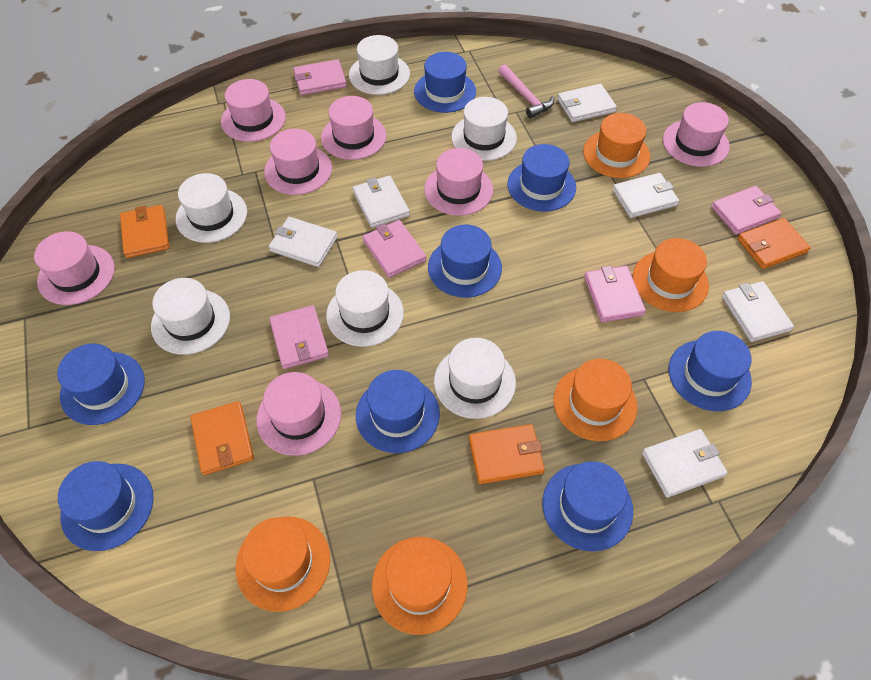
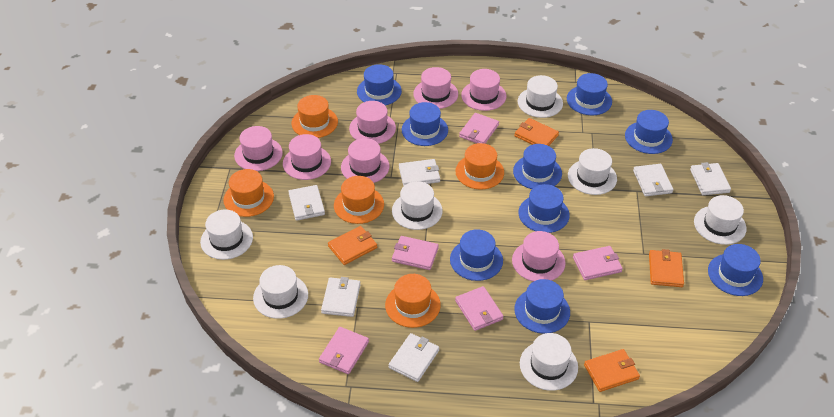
blue hat: [57,344,145,425] [58,461,154,551] [356,370,440,453] [414,52,476,113] [428,225,502,298] [507,144,576,212] [542,461,633,552] [668,331,752,411] = 8 -> [357,64,402,106] [402,102,448,146] [450,229,503,281] [513,144,562,189] [514,279,570,334] [519,184,570,233] [567,73,612,115] [625,110,673,154] [708,244,763,296] = 9
pink hammer: [498,64,554,118] = 1 -> none = 0
white hat: [151,278,230,355] [176,173,247,243] [326,270,404,347] [349,35,410,95] [434,338,516,419] [451,97,517,161] = 6 -> [200,209,253,260] [253,265,308,319] [392,181,443,230] [518,75,563,118] [520,333,578,391] [568,148,617,195] [694,195,747,245] = 7

